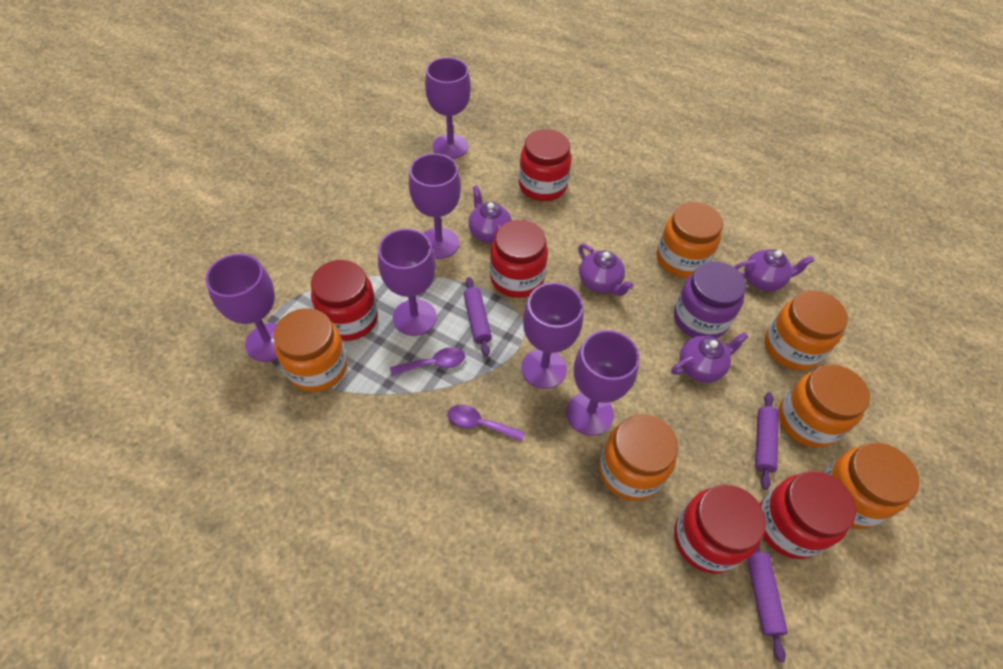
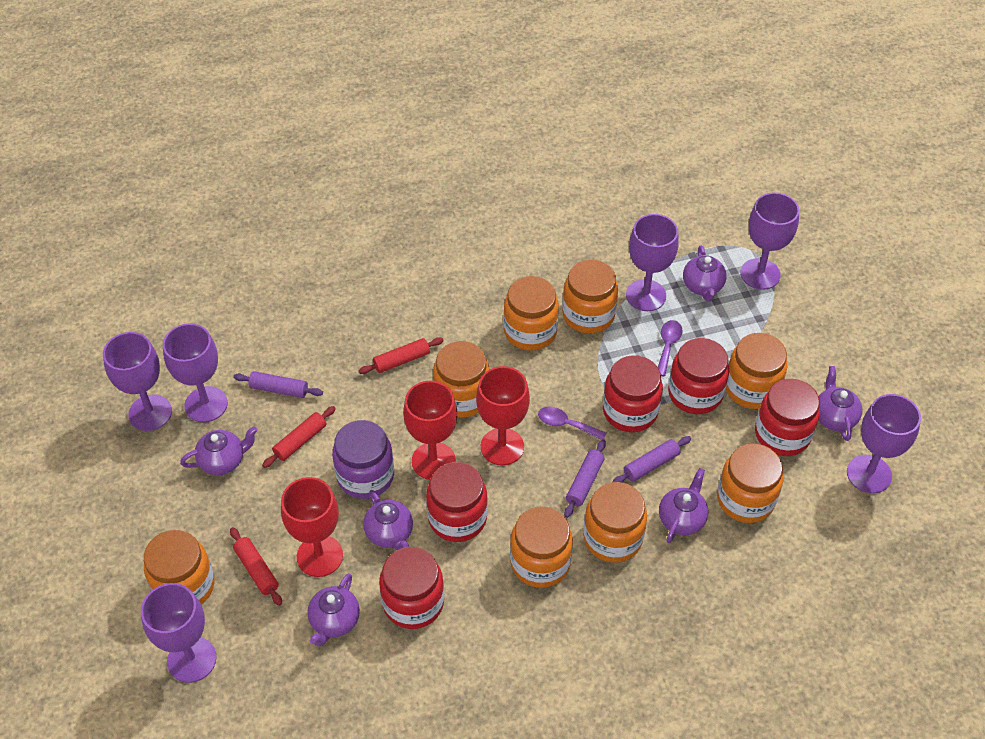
orange jar: [274,308,347,392] [599,414,678,501] [657,202,723,278] [765,290,848,370] [779,364,870,448] [822,443,919,529] = 6 -> [144,530,215,604] [433,341,490,418] [503,276,559,351] [510,507,573,588] [562,260,618,334] [583,482,647,563] [717,444,783,523] [726,333,787,409] = 8
purple teapot: [469,186,512,243] [578,244,634,296] [671,332,748,383] [734,249,814,291] = 4 -> [180,426,257,475] [307,573,360,646] [363,490,413,550] [659,468,709,543] [683,245,727,302] [818,366,863,441] = 6
red goblet: none = 0 -> [281,477,343,577] [403,381,458,480] [476,366,530,466] = 3
red rolling pin: none = 0 -> [230,527,282,606] [262,406,336,468] [359,337,444,374] = 3

